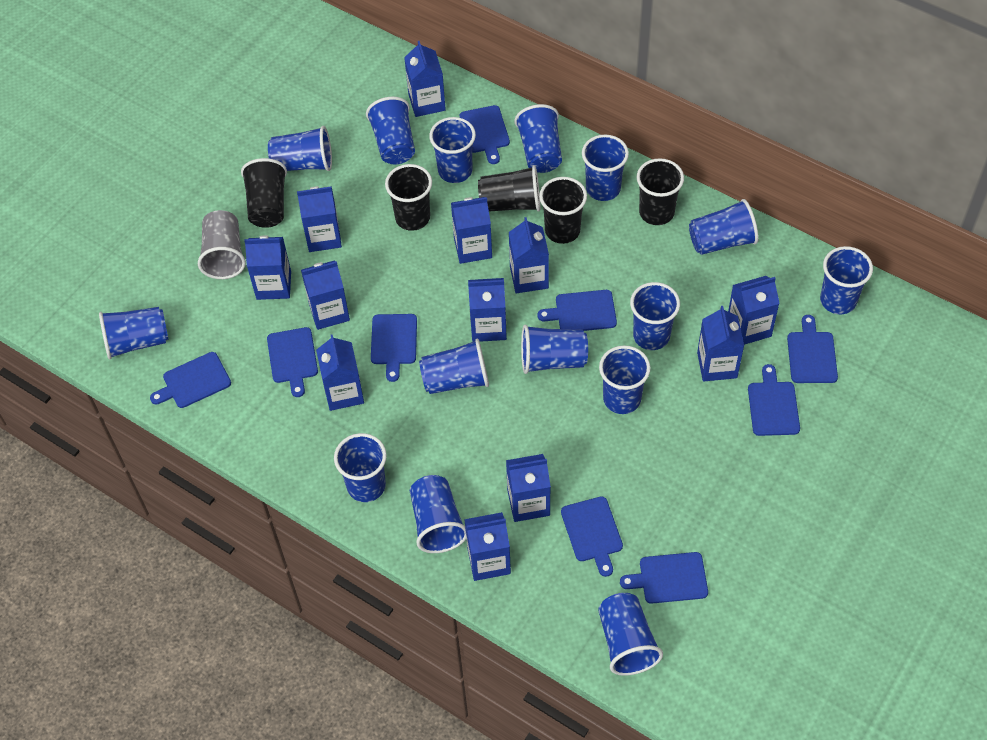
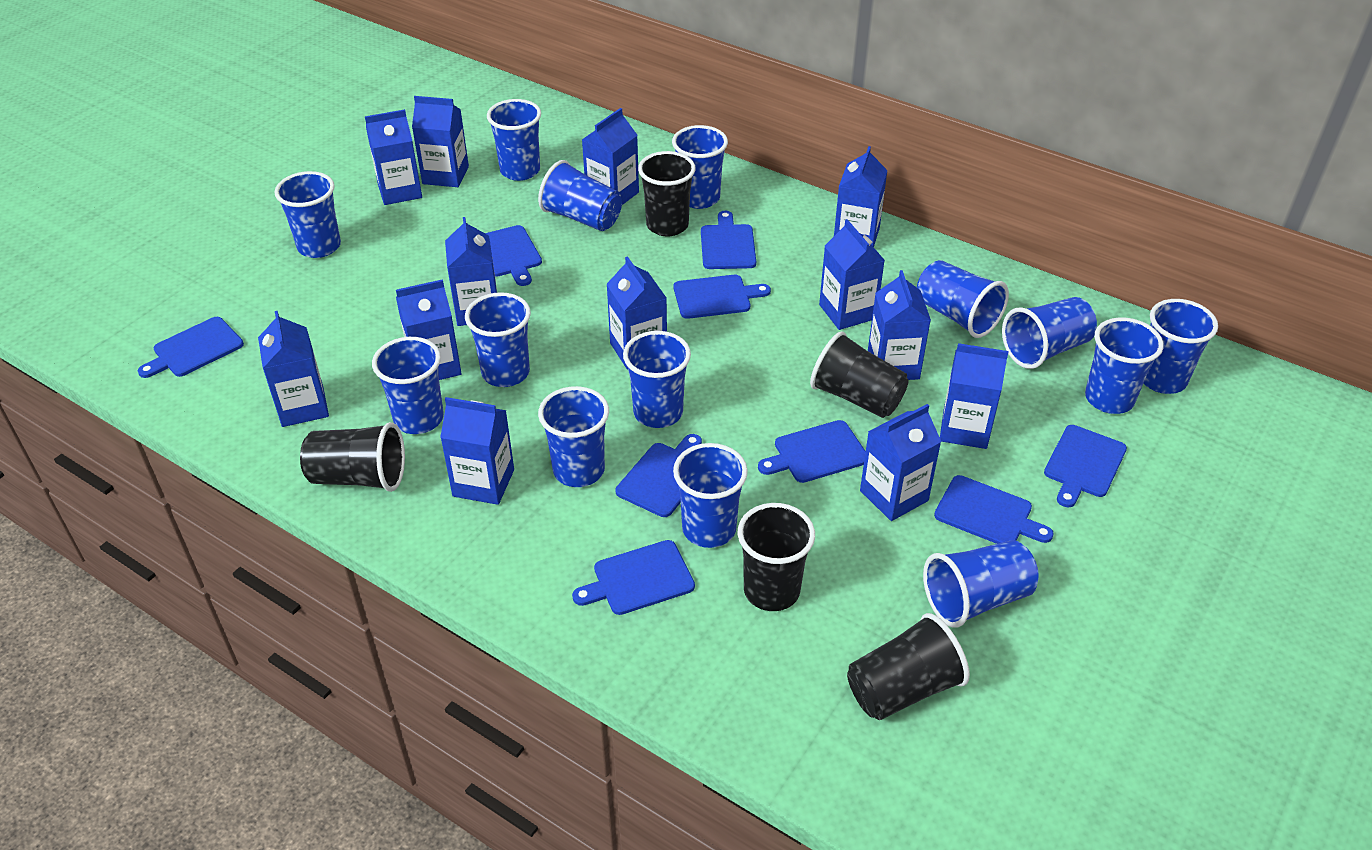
blue carton: [244,235,291,300] [297,186,342,252] [301,260,350,330] [316,335,364,411] [404,41,446,117] [451,197,492,264] [464,512,511,581] [468,278,507,342] [506,454,551,522] [509,217,549,293] [697,306,744,382] [728,276,780,345] = 12 -> [258,311,329,427] [365,109,422,205] [396,279,462,380] [412,96,469,187] [440,397,514,505] [445,217,497,326] [582,108,639,205] [607,256,667,370] [819,219,885,330] [834,146,888,247] [860,404,941,521] [868,270,931,380] [940,343,1009,449] = 13
blue cup: [99,307,169,360] [268,126,332,171] [334,433,387,502] [366,97,415,164] [410,475,466,553] [419,339,489,394] [429,117,476,183] [515,104,562,173] [521,325,588,374] [582,135,629,201] [598,593,663,676] [599,345,651,414] [630,282,680,350] [689,199,758,255] [820,246,873,314] = 15 -> [275,171,341,258] [372,337,444,434] [465,292,531,387] [487,99,541,181] [538,160,622,231] [538,386,609,487] [623,331,691,428] [672,125,728,209] [673,443,748,548] [917,260,1009,338] [923,540,1039,628] [1002,297,1097,369] [1085,317,1164,414] [1143,299,1218,394] = 14
grey cup: [198,210,246,279] = 1 -> none = 0

